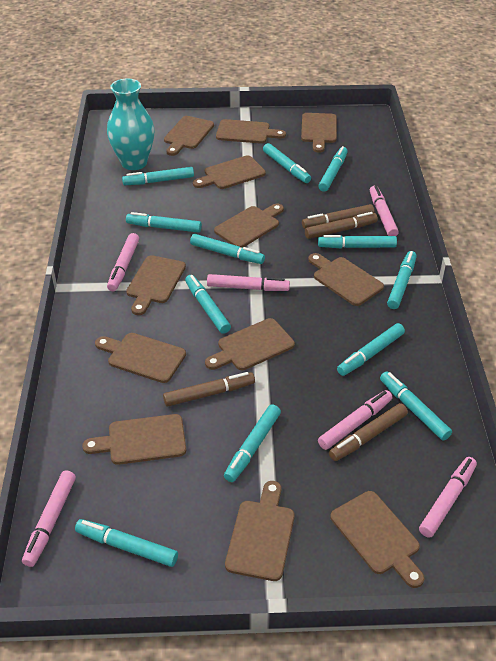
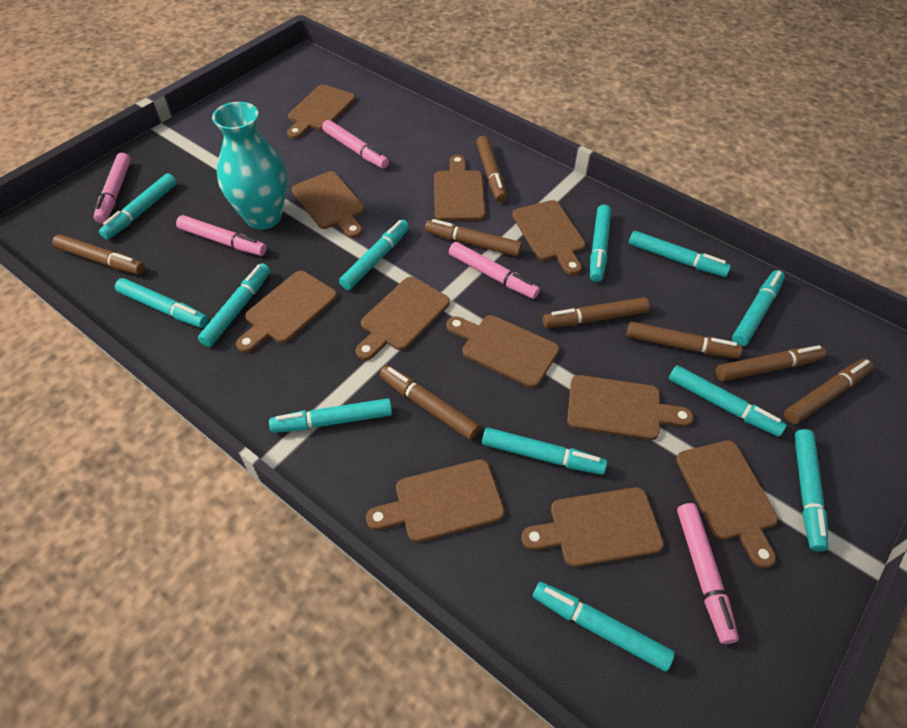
brown cutting board: [82,414,186,465] [95,333,186,383] [126,255,186,315] [164,116,214,156] [193,155,266,189] [205,318,295,370] [214,204,284,248] [216,119,286,144] [225,481,295,581] [301,113,337,153] [308,253,384,306] [330,491,425,588] = 12 -> [236,271,337,353] [287,85,355,139] [292,171,365,238] [356,277,450,360] [366,459,505,543] [434,155,485,221] [446,315,559,388] [512,200,586,275] [521,487,664,567] [567,375,693,440] [676,440,778,569] = 11
brown marker: [163,372,255,407] [302,204,374,229] [305,212,378,239] [329,403,408,461] = 4 -> [52,234,145,275] [380,365,480,440] [425,219,522,256] [476,136,507,202] [543,297,650,328] [626,321,742,359] [716,345,826,381] [784,359,874,424] = 8
pink marker: [22,470,76,567] [107,233,139,291] [207,274,290,291] [318,390,392,450] [370,185,399,236] [419,457,477,538] = 6 -> [93,153,131,223] [176,215,267,256] [322,120,389,169] [449,242,540,299] [677,503,739,644] = 5

